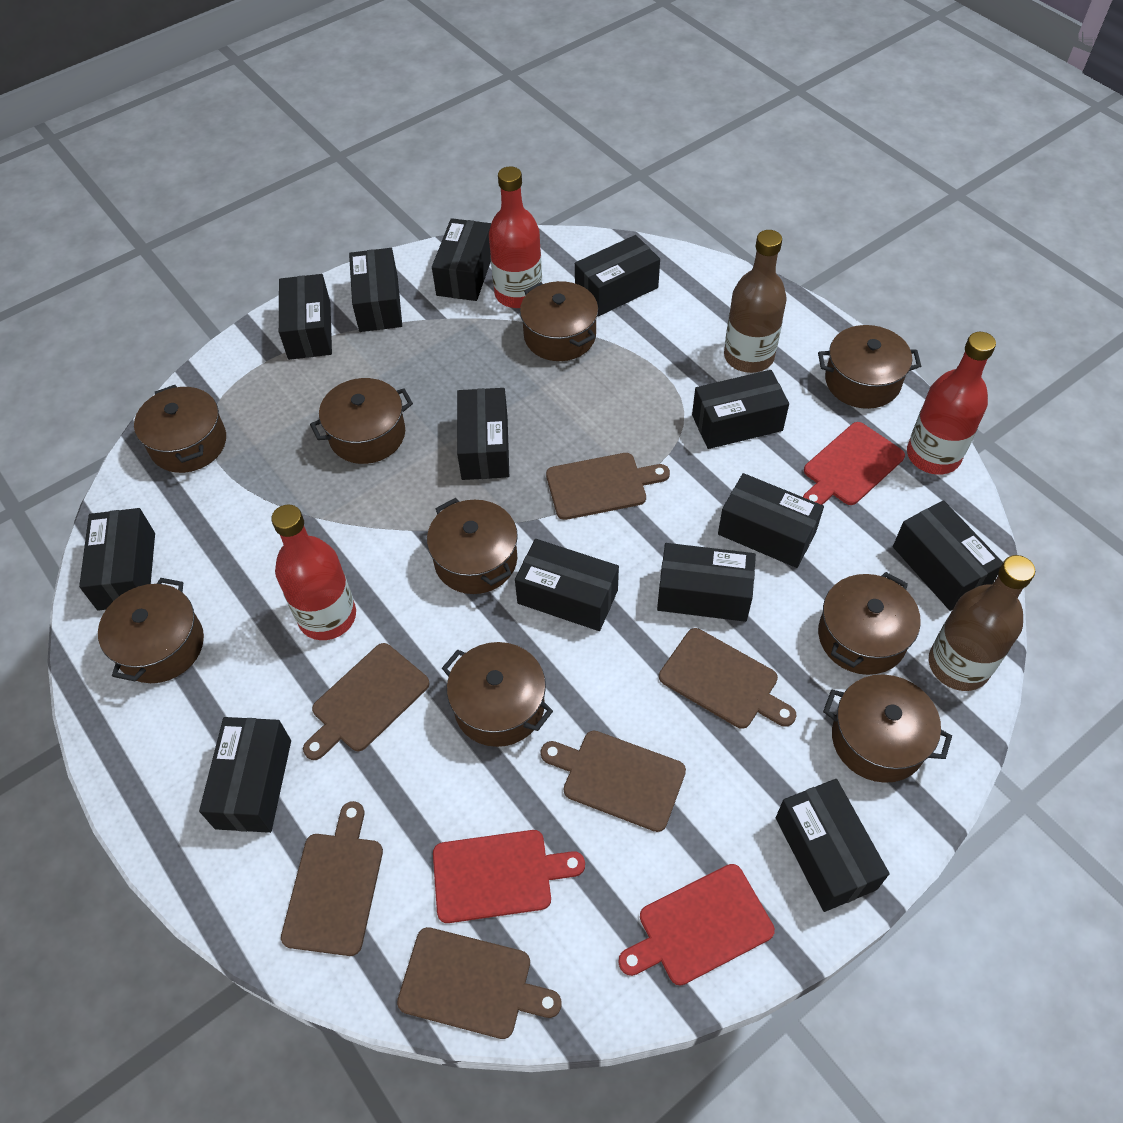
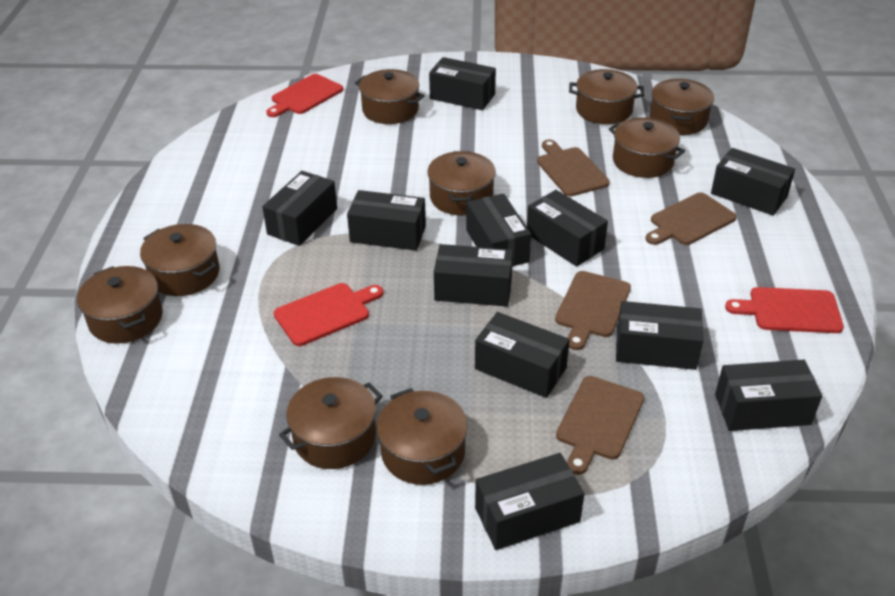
black box: [79,508,155,611] [199,717,291,833] [279,274,332,360] [349,248,402,332] [432,218,491,301] [457,388,509,480] [515,539,619,631] [575,235,660,316] [657,543,756,622] [692,370,789,449] [718,473,824,568] [776,779,890,912] [893,500,1003,611] = 13 -> [262,171,337,246] [347,190,426,251] [429,57,496,110] [434,244,513,307] [466,193,531,267] [475,312,570,398] [475,453,584,550] [527,190,608,267] [616,301,703,370] [711,148,795,216] [715,360,822,431] = 11
brown bottle: [724,230,787,373] [929,555,1035,691] = 2 -> none = 0
brown cutting board: [281,801,383,956] [303,643,430,760] [397,927,562,1039] [541,731,686,832] [546,453,670,520] [659,628,796,729] = 6 -> [537,139,610,197] [555,271,631,350] [556,376,644,475] [645,192,737,245] = 4
red bottle: [271,505,356,640] [489,166,542,308] [907,332,996,475] = 3 -> none = 0

